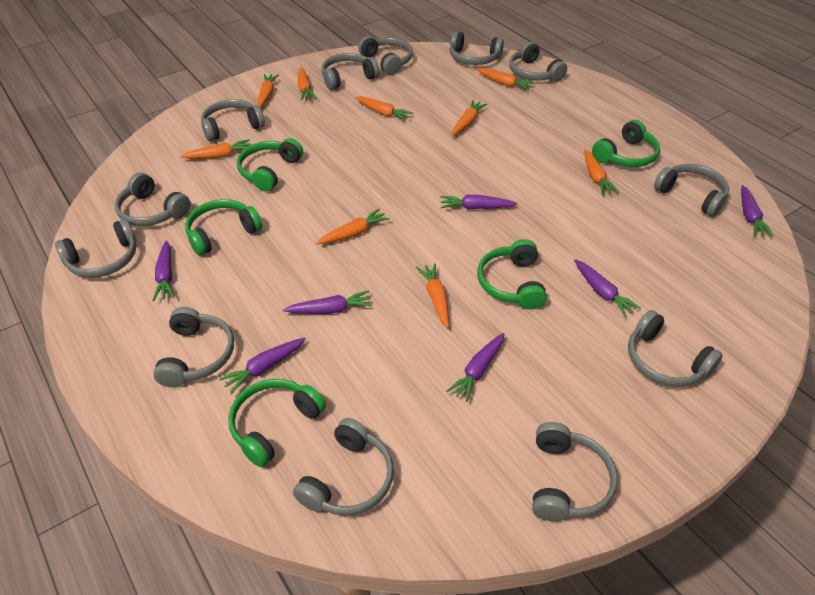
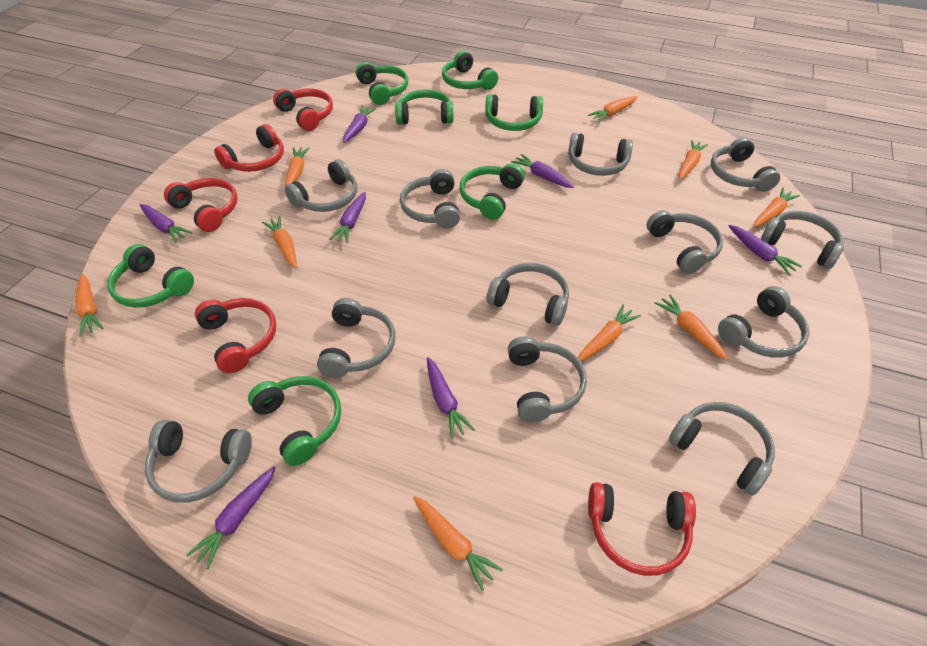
green headphones: [185,199,262,256] [228,379,326,467] [237,138,303,192] [477,239,547,309] [592,120,660,167] = 5 -> [107,244,194,308] [248,376,341,466] [356,62,408,105] [395,89,453,125] [442,51,498,90] [460,163,525,220] [485,94,543,131] = 7
red headphones: none = 0 -> [164,178,237,232] [195,298,276,373] [214,124,284,172] [273,88,333,131] [588,482,696,576] = 5

